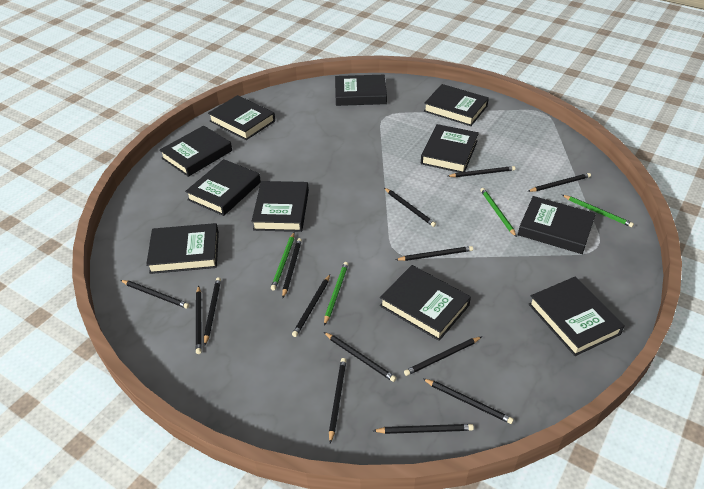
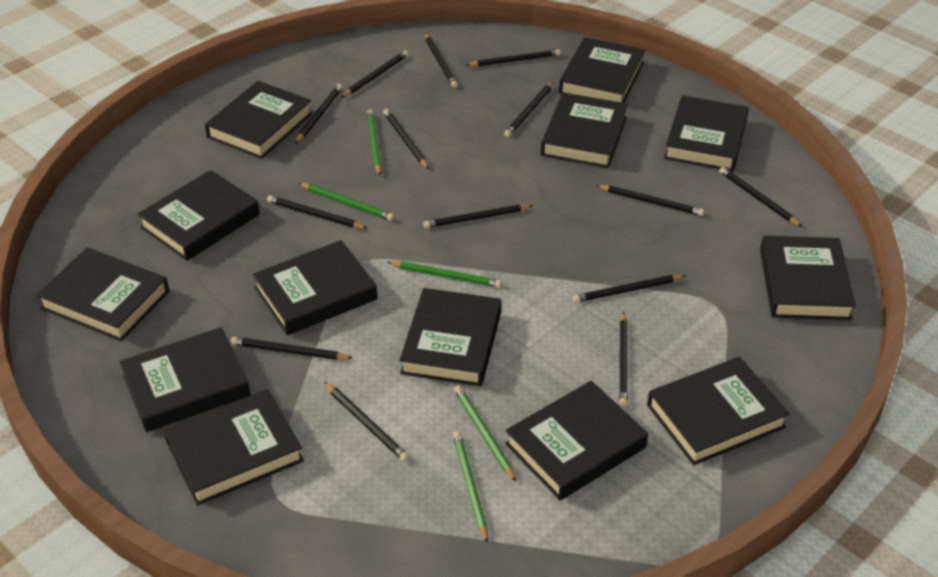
black book: [146,223,219,274] [159,126,232,177] [185,159,261,216] [208,95,275,140] [251,181,309,232] [335,75,387,106] [380,265,471,341] [421,124,479,172] [424,84,489,126] [518,196,596,254] [528,276,625,356] = 11 -> [36,248,169,341] [119,327,251,432] [137,170,260,261] [164,389,304,505] [205,81,313,159] [252,240,378,335] [399,288,501,386] [505,381,648,501] [541,93,628,168] [559,37,645,103] [647,357,789,465] [664,95,749,172] [760,236,856,320] = 13
green pencil: [271,233,295,290] [324,262,348,326] [481,188,517,237] [562,195,634,227] = 4 -> [298,183,394,221] [367,109,382,176] [387,261,502,288] [453,431,488,543] [454,385,516,482] = 5

